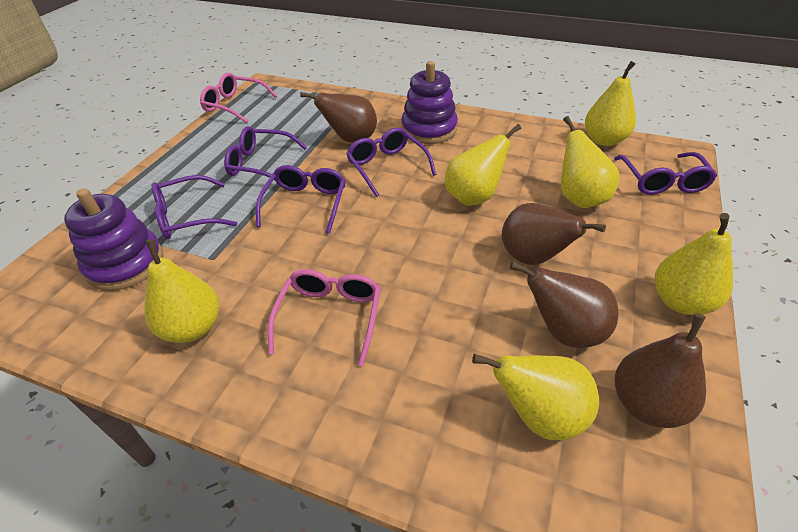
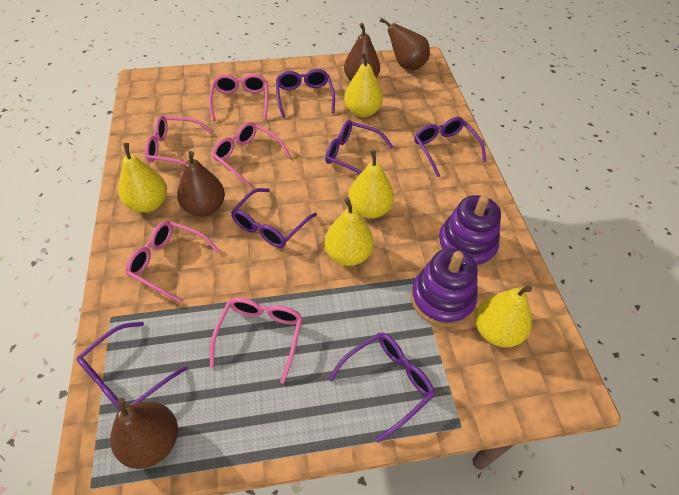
pink glasses: [200,73,277,123] [268,269,381,366] = 2 -> [126,221,220,303] [145,116,213,165] [209,74,268,121] [210,297,303,384] [212,122,291,188] = 5
purple glasses: [152,175,237,239] [224,126,307,180] [256,165,346,234] [346,128,437,197] [614,152,717,195] = 5 -> [76,322,187,410] [231,188,317,248] [276,69,335,118] [325,120,393,174] [328,332,435,443] [414,117,486,177] = 6
yellow pear: [144,239,219,343] [445,124,521,206] [472,354,599,440] [561,116,620,208] [585,61,636,146] [655,213,733,315] = 6 -> [118,143,167,213] [324,198,374,266] [344,52,383,117] [348,150,394,219] [475,285,532,347] = 5

